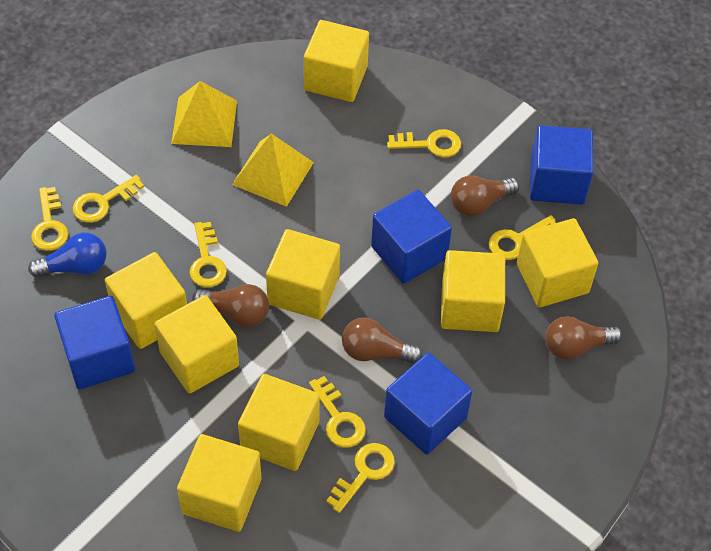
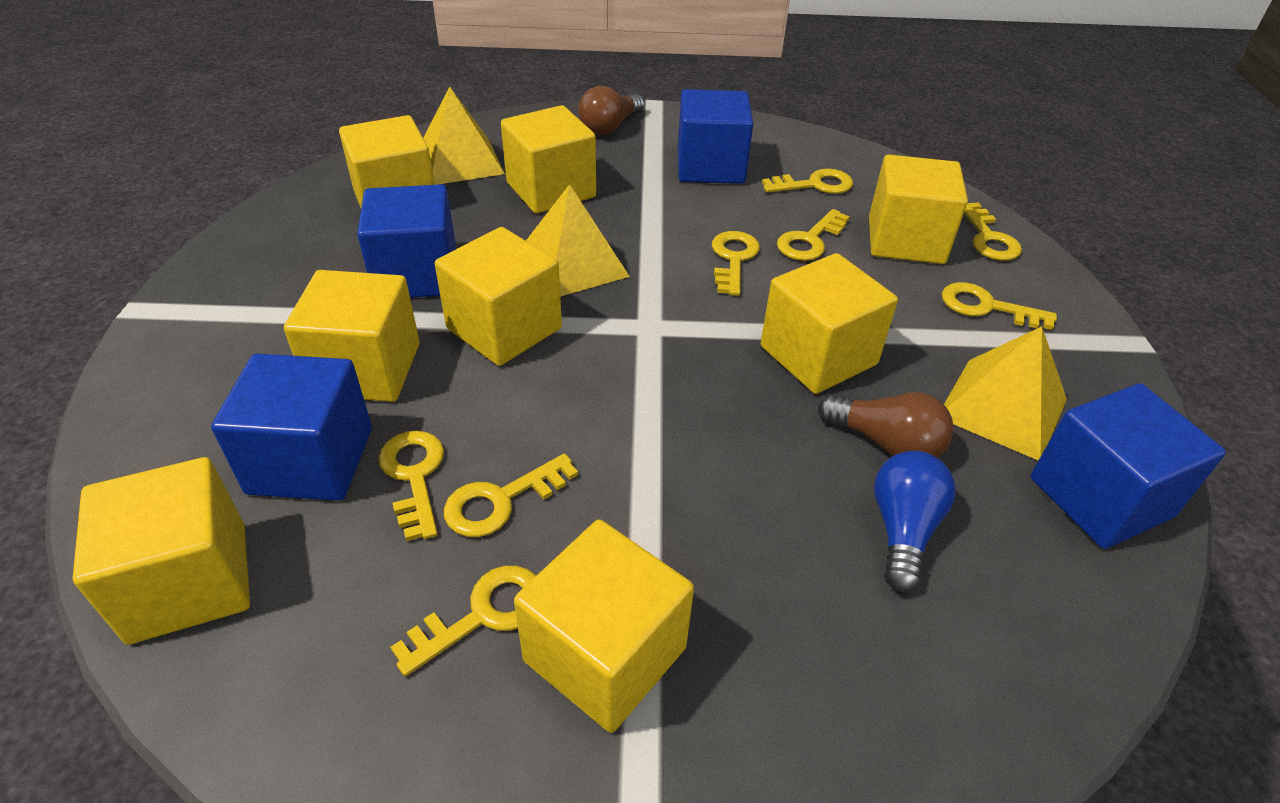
brown light bulb: [192,284,269,327] [342,317,423,364] [450,176,519,216] [545,316,622,360] = 4 -> [578,86,644,135] [818,392,954,458] = 2
yellow key: [31,187,68,251] [73,175,144,223] [189,222,227,288] [309,376,366,448] [326,443,395,513] [387,129,461,157] [489,215,556,260] = 7 -> [378,431,444,541] [390,566,536,676] [444,454,578,537] [712,231,760,296] [762,169,853,194] [777,209,850,261] [942,282,1057,330] [964,202,1022,261] = 8
yellow pyramid: [171,81,237,147] [232,133,314,207] = 2 -> [423,87,505,185] [526,184,630,297] [944,326,1067,461] = 3

